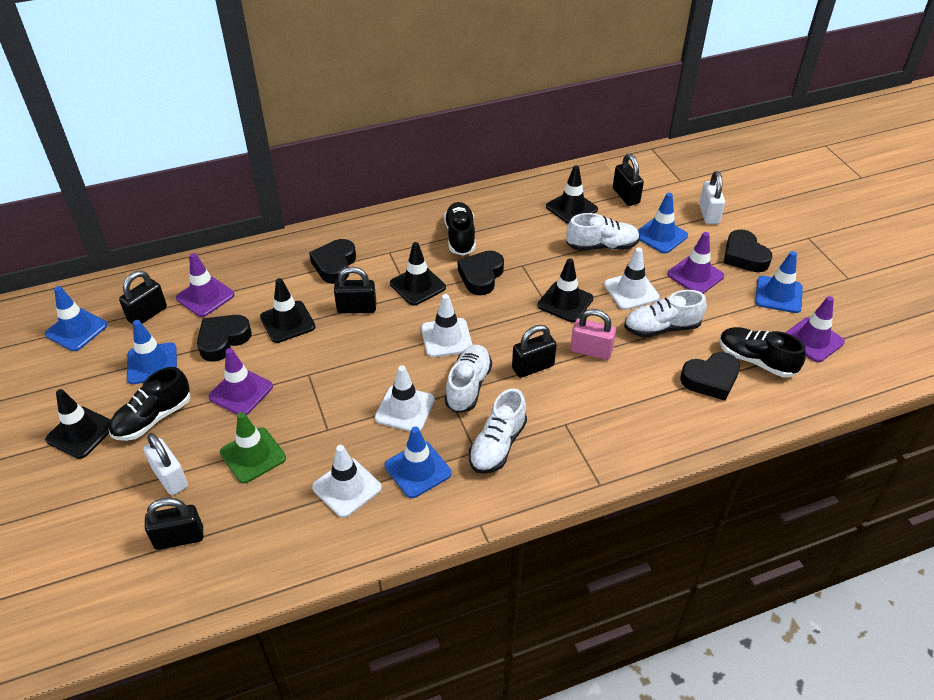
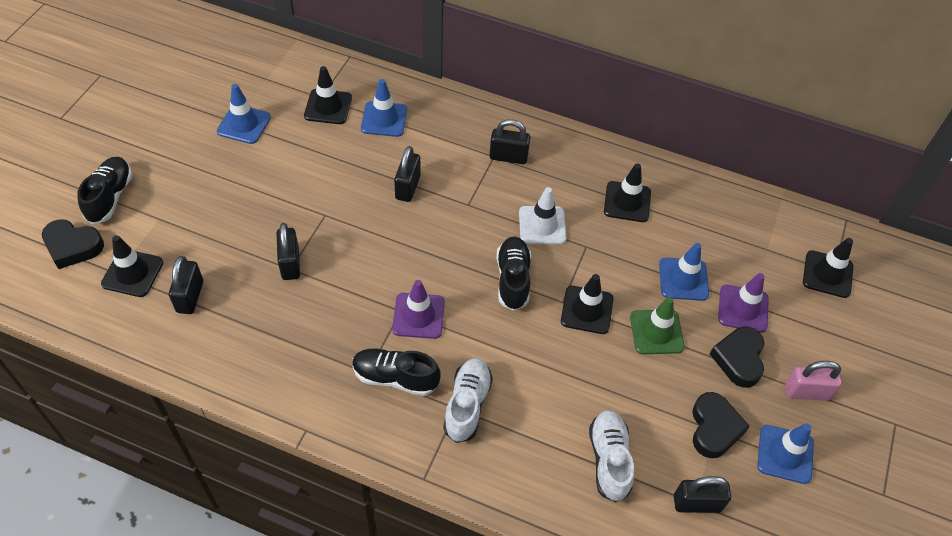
black heart: [197,315,252,362] [309,239,356,284] [458,251,504,295] [680,352,740,401] [724,229,772,272] = 5 -> [42,219,104,269] [692,392,750,458] [710,327,764,388] = 3
blue traffic cone: [45,286,107,351] [127,320,177,384] [385,426,452,498] [638,193,688,254] [755,251,803,313] = 5 -> [217,84,271,144] [361,79,407,137] [659,243,709,301] [757,423,814,484] = 4
purple traffic cone: [176,253,234,317] [208,348,273,415] [667,232,724,294] [785,296,845,362] = 4 -> [392,280,445,339] [718,273,769,333] = 2
white padlock: [143,433,188,495] [699,171,725,224] = 2 -> none = 0
white shoe: [445,345,492,413] [469,388,527,474] [566,213,640,251] [624,290,707,337] = 4 -> [443,358,493,443] [589,410,634,502] = 2
white traffic cone: [312,445,382,518] [375,365,435,432] [421,294,472,357] [604,247,660,310] = 4 -> [519,187,567,244] = 1

